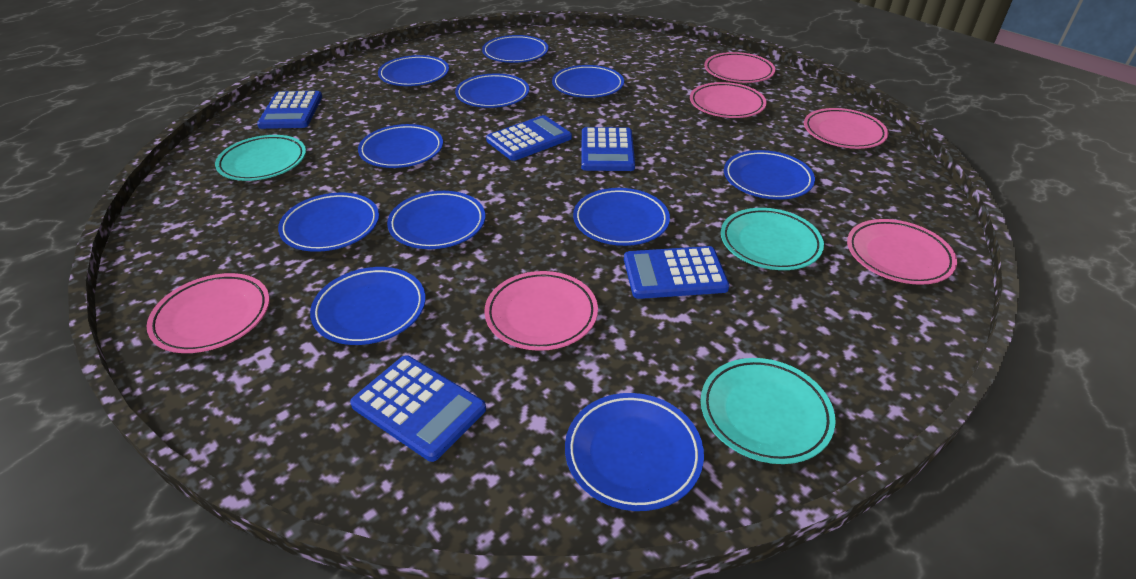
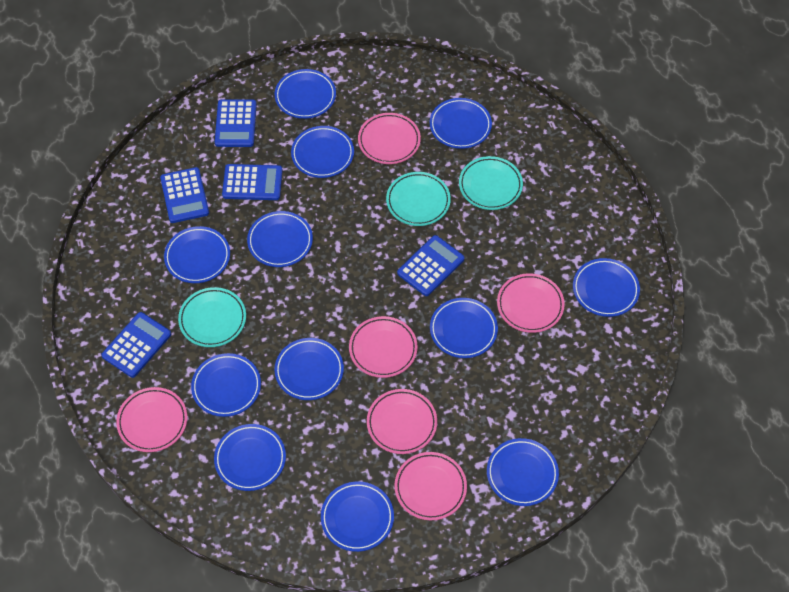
blue plate: [278,193,379,252] [310,267,426,345] [358,124,443,168] [378,55,449,86] [387,191,485,249] [455,73,529,108] [482,35,549,63] [552,65,624,98] [565,393,704,511] [573,188,670,246] [724,150,815,200] = 11 -> [164,226,230,283] [191,353,261,417] [214,424,286,491] [247,211,313,267] [275,69,336,119] [275,338,344,400] [291,126,354,178] [321,481,394,552] [430,98,492,149] [430,298,498,358] [487,438,559,506] [573,258,640,317] = 12

